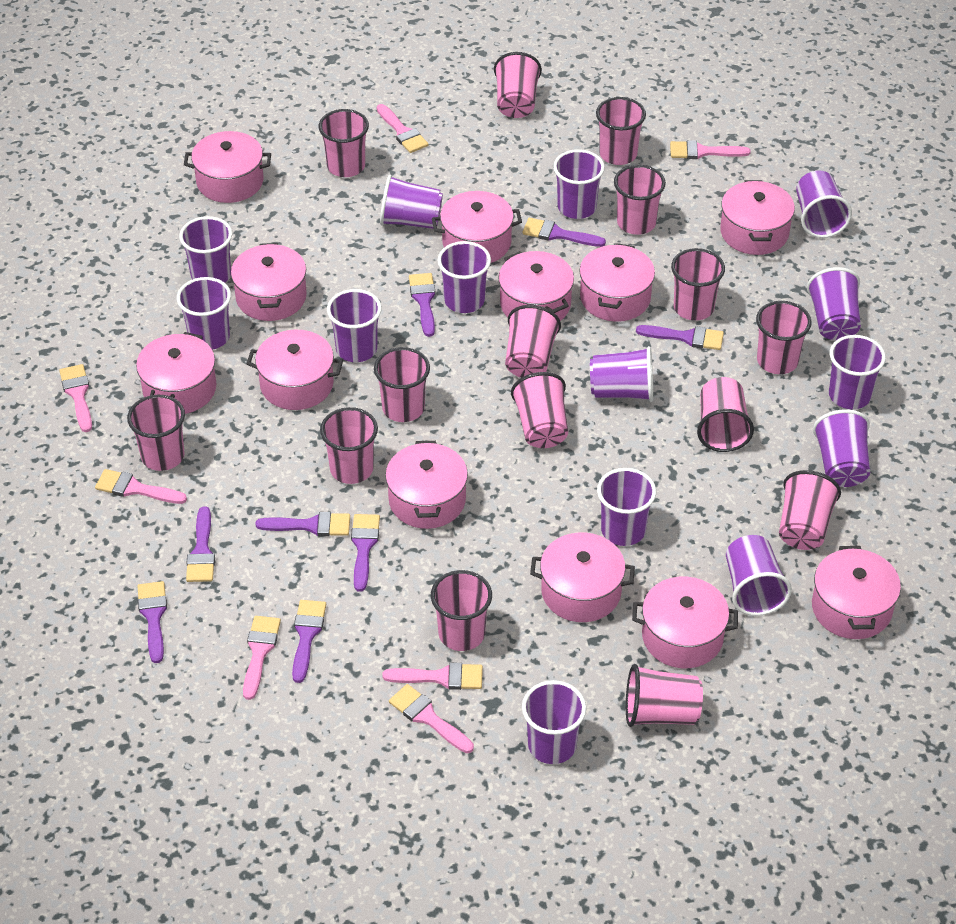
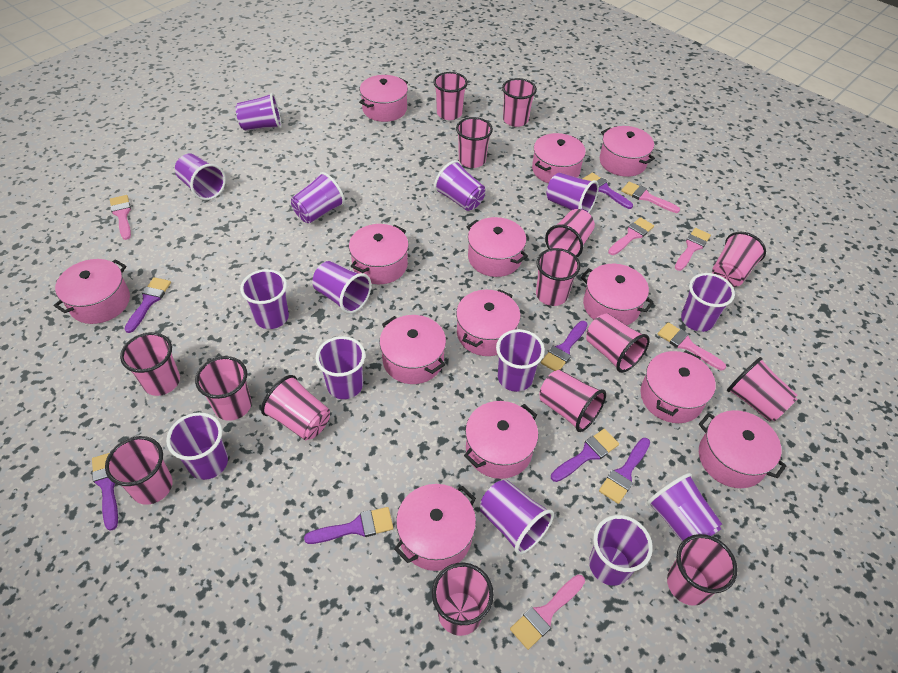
pink brush: [59,364,92,432] [95,469,187,504] [243,616,281,700] [377,104,428,153] [382,662,483,690] [389,684,474,753] [670,140,751,159] = 7 -> [110,195,131,240] [510,575,585,650] [608,217,654,255] [621,182,680,213] [658,322,726,371] [675,228,711,271] = 6
pink pot: [136,332,217,414] [184,131,271,203] [231,243,307,321] [247,330,343,410] [385,441,468,529] [432,191,522,263] [498,251,574,321] [530,533,635,622] [579,243,655,322] [632,577,738,668] [720,180,795,255] [812,546,901,639] = 12 -> [54,259,130,324] [349,224,409,284] [359,75,408,122] [380,315,446,384] [394,484,476,571] [456,289,520,356] [464,401,538,479] [467,217,528,277] [532,133,586,183] [581,264,654,325] [600,126,655,177] [640,350,716,423] [699,410,787,488] = 13
purple brush: [137,581,167,663] [186,506,215,582] [256,512,350,536] [292,600,326,683] [351,514,380,592] [409,273,436,337] [522,218,606,247] [636,325,724,350] = 8 -> [92,453,118,531] [124,277,171,333] [304,507,393,544] [541,321,588,371] [551,429,619,482] [582,173,633,209] [599,438,650,504] = 7

